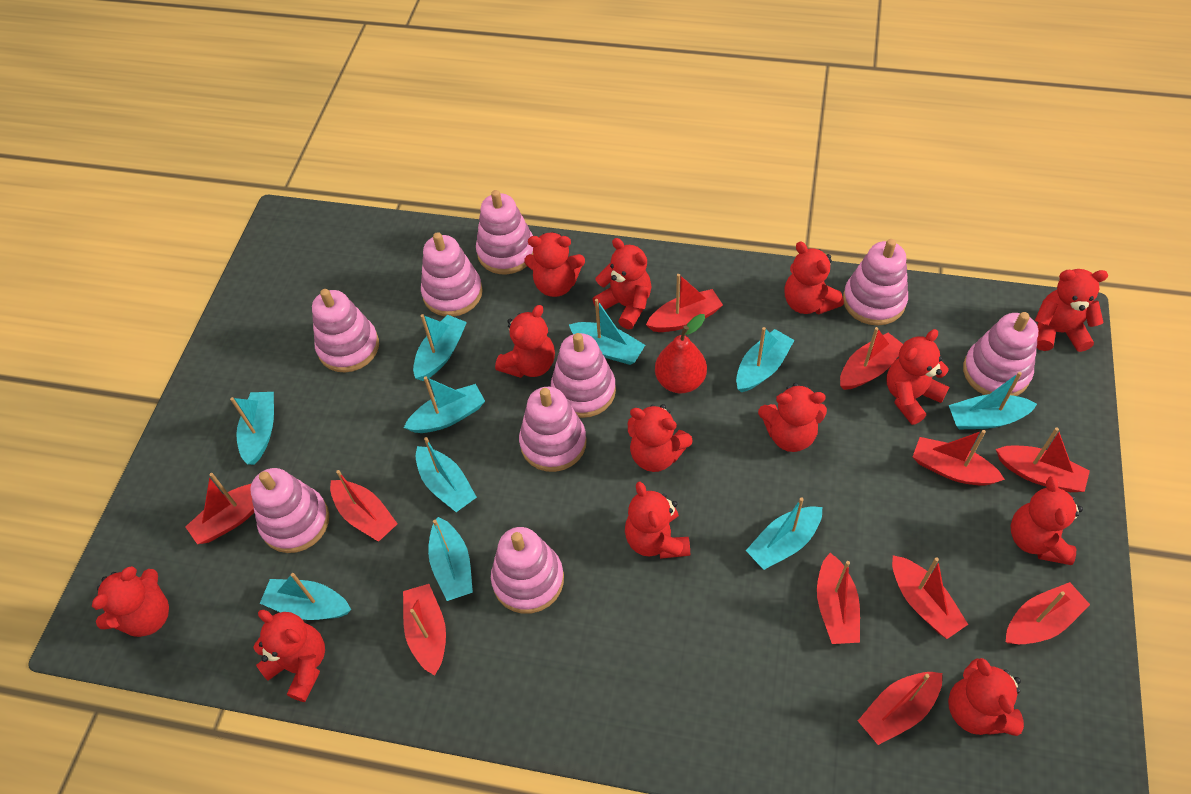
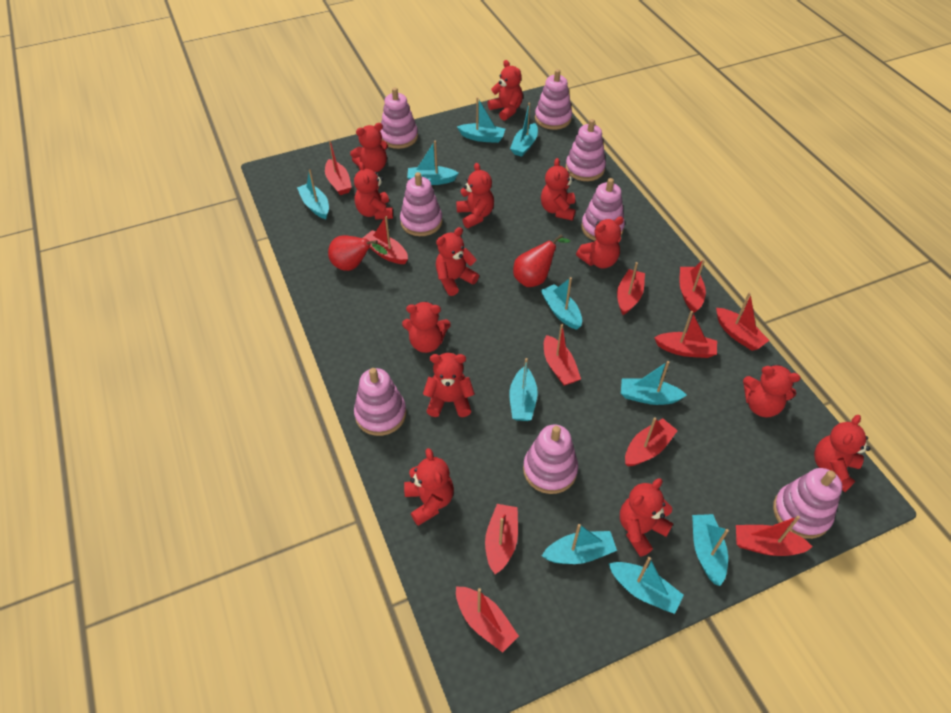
pink stacking toy: [250,468,329,553] [312,289,379,372] [421,232,483,317] [476,190,533,274] [491,527,564,614] [519,387,587,472] [551,333,616,418] [843,239,908,325] [963,312,1038,396] = 9 -> [354,368,406,436] [380,87,418,149] [400,172,442,236] [523,425,578,494] [535,69,572,130] [566,119,606,181] [581,178,625,241] [773,468,842,539] = 8
red pear: [655,314,707,393] = 1 -> [328,235,388,271] [513,234,570,287] = 2

